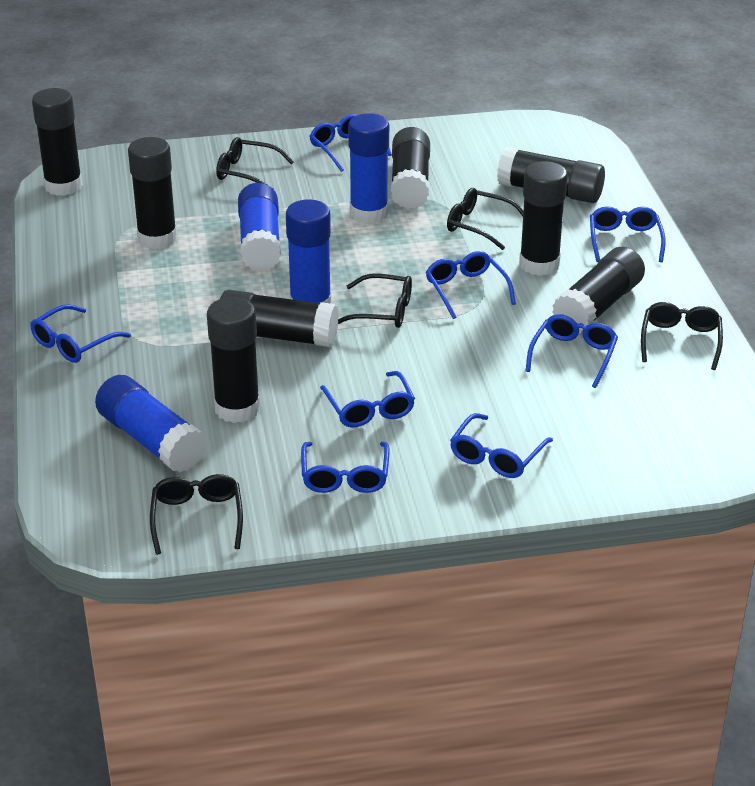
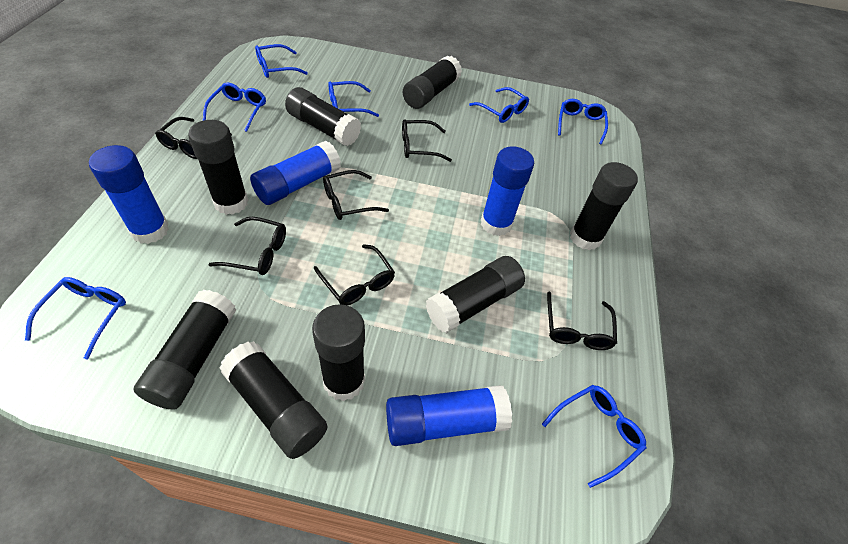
black glasses: [150,474,243,555] [216,137,294,189] [338,273,412,328] [447,188,523,250] [641,302,723,370] = 5 -> [155,117,232,159] [208,217,286,275] [314,244,395,305] [323,170,389,220] [402,119,452,162] [547,292,617,350] = 6
blue glasses: [30,304,131,363] [301,442,390,493] [309,114,392,172] [320,371,415,428] [426,251,516,319] [450,413,553,478] [526,314,618,388] [590,206,666,262] = 8 -> [25,277,126,359] [203,82,266,132] [255,44,308,78] [328,81,379,117] [469,87,529,123] [542,385,647,488] [558,99,608,144] = 7

